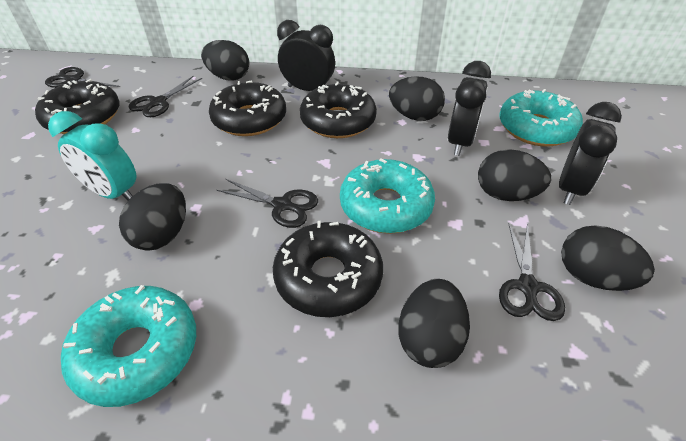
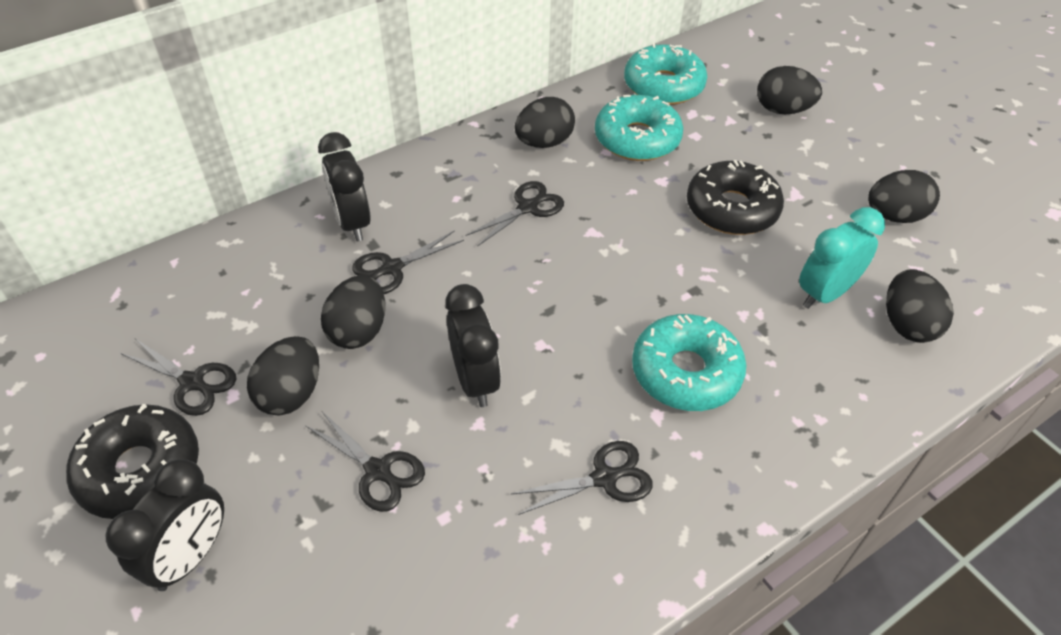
black donut: [35,79,119,134] [209,80,286,136] [273,221,383,317] [300,82,377,138] = 4 -> [66,404,199,519] [687,160,784,235] = 2
black scissors: [45,67,120,88] [129,76,202,117] [217,179,318,228] [499,224,565,321] = 4 -> [120,339,236,416] [306,412,425,512] [352,230,464,294] [466,181,564,247] [511,441,653,515] = 5

